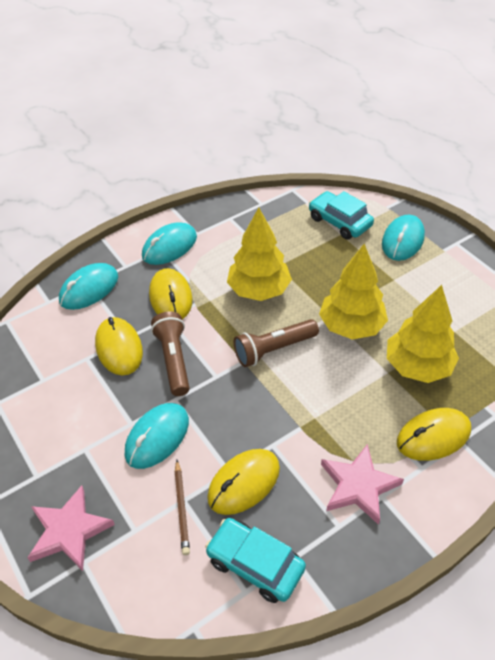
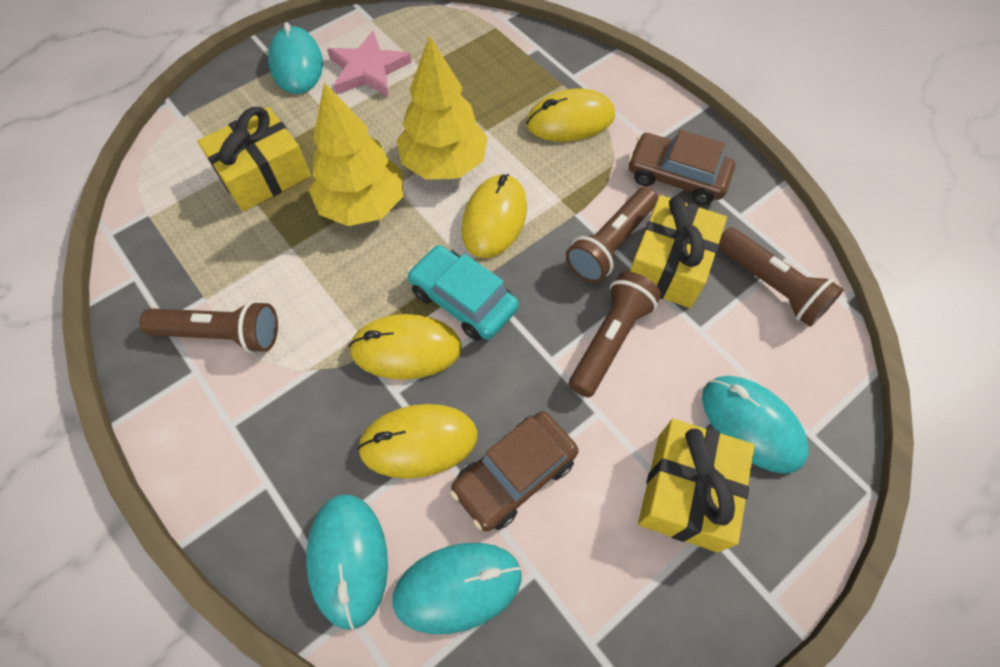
brown car: none = 0 -> [450,411,579,531] [628,130,735,205] = 2
brown flashlight: [151,312,189,396] [234,319,319,367] = 2 -> [139,301,278,353] [566,187,658,283] [569,272,661,397] [718,227,844,327] = 4
brown pencil: [174,460,190,555] = 1 -> none = 0
pink star: [27,485,115,571] [321,444,404,525] = 2 -> [327,31,412,97] = 1
turquoise car: [205,518,306,603] [309,191,374,240] = 2 -> [407,245,519,341] = 1
yellow gift: none = 0 -> [198,107,311,211] [630,195,727,308] [638,419,755,552] = 3
yellow tree: [227,207,292,301] [319,244,388,339] [387,285,459,383] = 3 -> [309,82,403,226] [397,36,488,180] = 2

